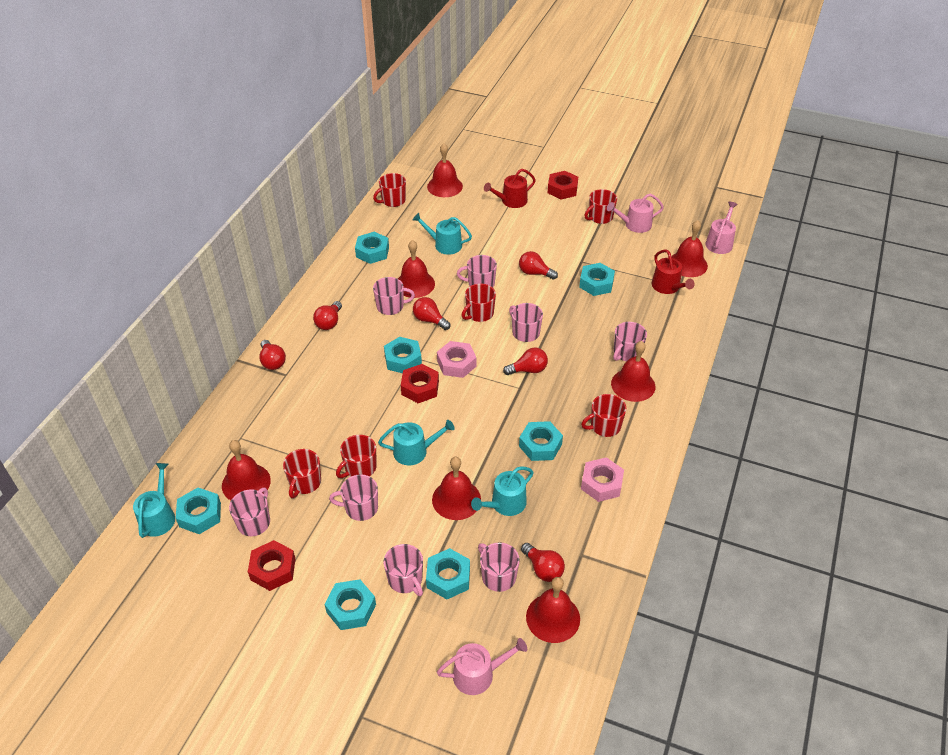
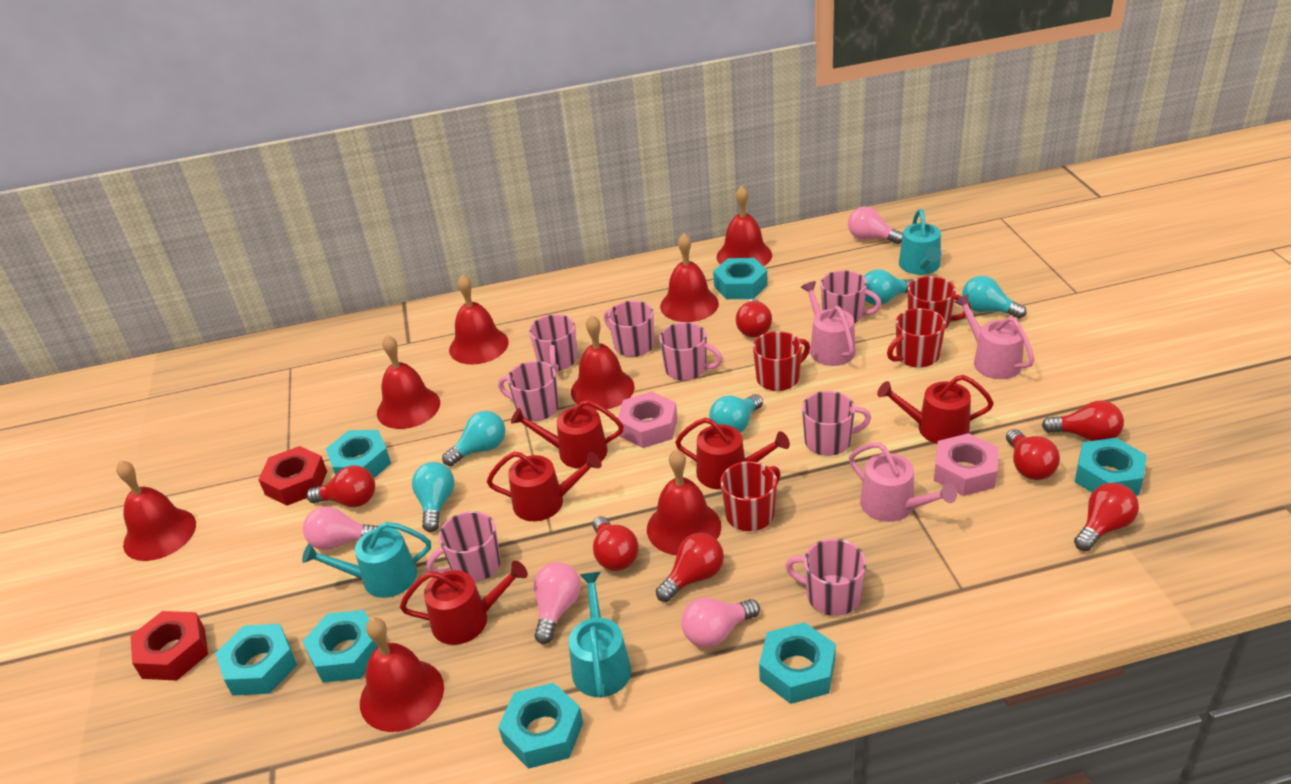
pink light bulb: none = 0 -> [303,506,378,550] [534,562,581,644] [681,597,760,648] [848,207,903,244] = 4
red bell: [222,440,271,500] [398,240,435,298] [427,143,463,197] [432,457,481,520] [526,577,580,643] [611,341,655,402] [671,220,708,277] = 7 -> [116,460,196,561] [360,618,444,732] [377,335,440,429] [449,274,509,365] [571,315,634,410] [647,449,721,555] [660,233,719,322] [717,186,772,267] = 8
red light bulb: [259,340,286,370] [313,301,342,330] [413,297,450,330] [503,348,548,375] [519,251,558,280] [521,543,565,582] = 6 -> [306,465,375,507] [593,516,639,571] [656,533,724,602] [736,299,772,337] [1006,429,1060,480] [1042,401,1124,441] [1074,483,1139,551] = 7
red mug: [283,449,321,498] [336,435,377,478] [373,173,406,207] [462,284,496,322] [581,394,626,437] [584,189,617,224] = 6 -> [720,461,780,531] [753,331,810,391] [887,308,946,368] [908,276,971,329] = 4
red nut: [248,540,296,591] [401,364,439,403] [548,171,578,200] = 3 -> [130,611,208,681] [258,446,327,506] = 2
red watering can: [484,169,536,208] [652,249,695,294] = 2 -> [400,561,528,645] [487,452,602,521] [511,400,624,469] [675,418,790,490] [877,375,994,444] = 5
turquoise light bulb: none = 0 -> [412,462,454,532] [442,411,505,466] [709,394,763,433] [863,269,913,305] [962,276,1027,319] = 5
turquoise watering can: [133,463,175,538] [378,420,455,465] [413,213,472,255] [471,466,534,516] = 4 -> [302,522,431,598] [569,572,631,698] [899,209,941,275] = 3

